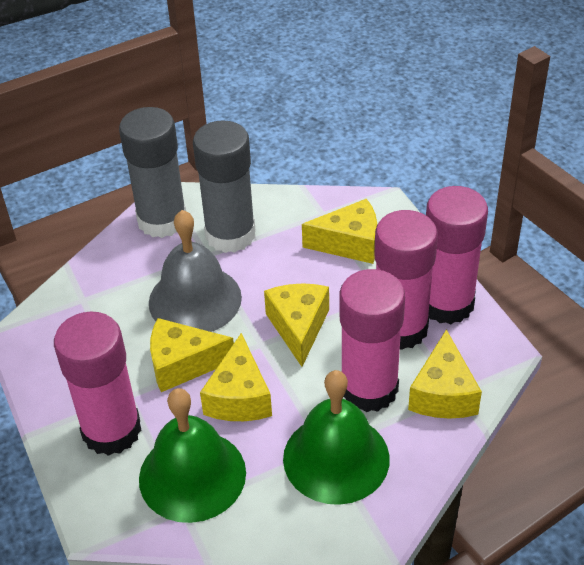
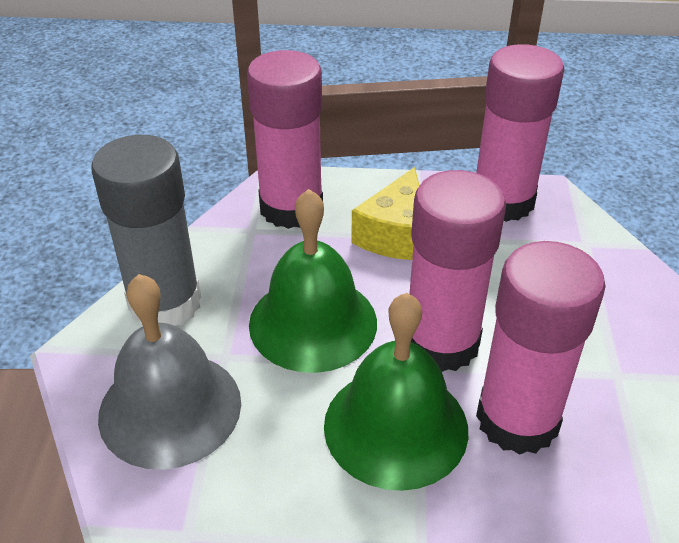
grey glue stick: [119,107,186,238] [193,120,256,253] = 2 -> [91,135,201,327] = 1
yellow cheese: [150,318,234,392] [200,333,272,421] [264,283,329,367] [302,199,377,264] [408,329,482,419] = 5 -> [351,167,420,260] = 1

